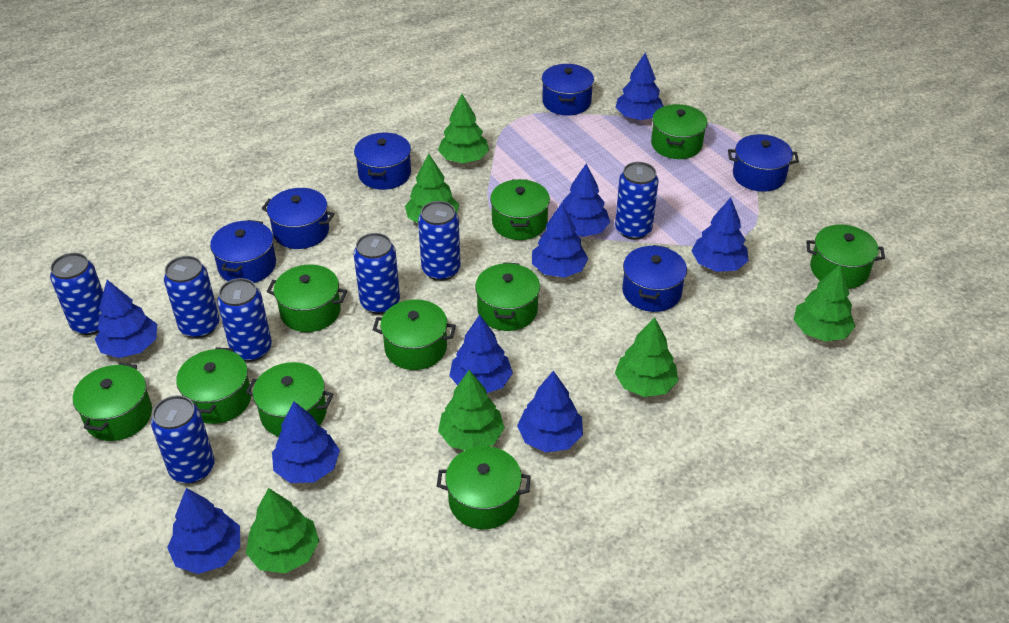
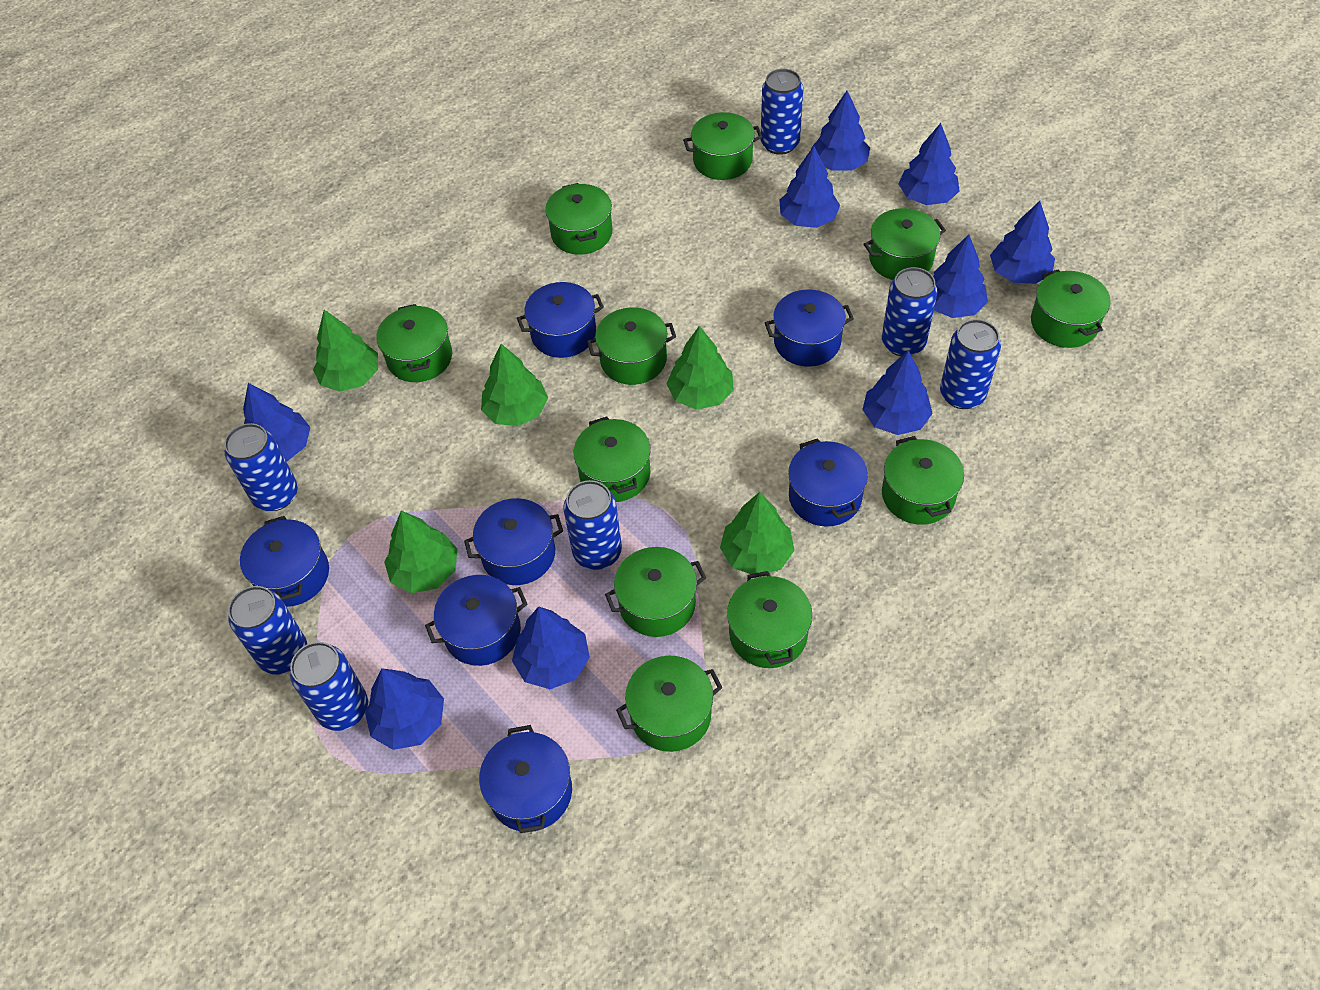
blue pot: [210,220,276,283] [262,188,334,249] [354,133,411,190] [542,64,594,115] [622,245,687,312] [728,134,799,192] = 6 -> [240,516,329,607] [425,575,528,666] [464,498,563,585] [479,725,572,833] [517,282,604,358] [765,290,854,367] [788,438,868,527] = 7
green pot: [73,363,152,441] [176,347,251,424] [246,362,333,437] [267,264,347,332] [373,299,456,370] [437,446,531,529] [475,262,540,331] [490,179,550,240] [651,104,707,159] [806,224,885,289] = 10 -> [376,304,452,382] [545,183,612,255] [574,417,651,502] [587,307,676,385] [605,547,706,637] [616,656,723,752] [683,112,762,180] [727,571,812,668] [864,208,946,280] [882,436,964,525] [1031,270,1110,348] = 11
green tree: [246,488,319,573] [405,153,459,223] [438,94,489,163] [438,370,505,450] [615,317,678,397] [794,264,855,342] = 6 -> [313,310,378,392] [384,511,458,593] [481,344,548,426] [666,326,734,410] [720,492,795,574] = 5

